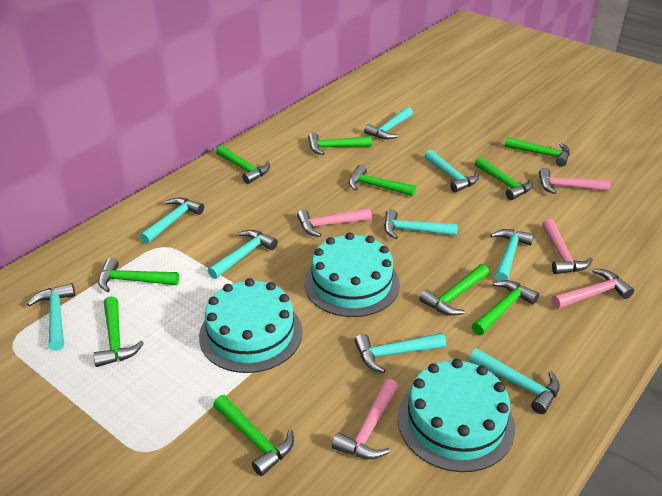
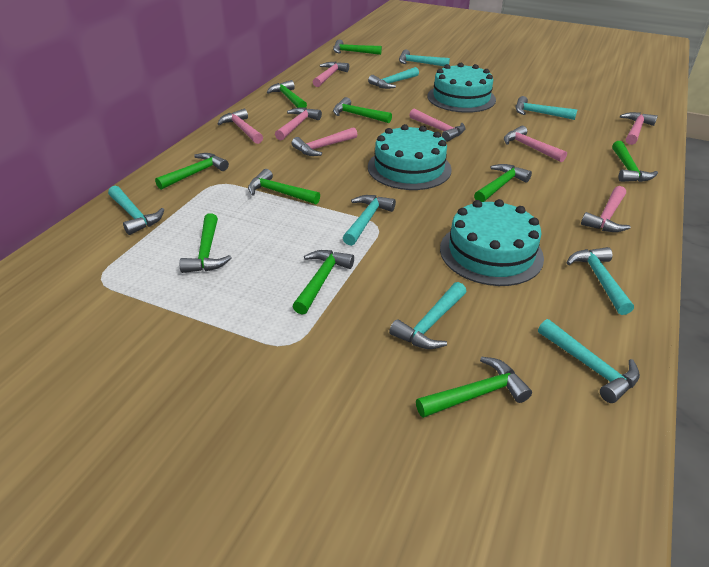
pink hammer: [297,208,372,237] [332,379,398,459] [539,168,611,194] [542,219,593,274] [552,269,634,309] = 5 -> [217,109,263,144] [275,108,322,141] [292,127,358,156] [313,62,349,87] [409,108,466,142] [504,126,567,162] [581,186,631,232] [620,112,658,145] = 8
turquoise hammer: [27,283,75,351] [140,197,204,244] [208,230,278,279] [354,333,446,373] [364,107,413,139] [384,209,458,239] [425,150,479,193] [469,348,560,414] [490,229,534,281] = 9 -> [108,186,164,235] [343,195,396,246] [368,67,419,89] [389,282,467,349] [399,49,450,66] [516,96,578,120] [538,319,640,403] [567,247,634,315] = 8

